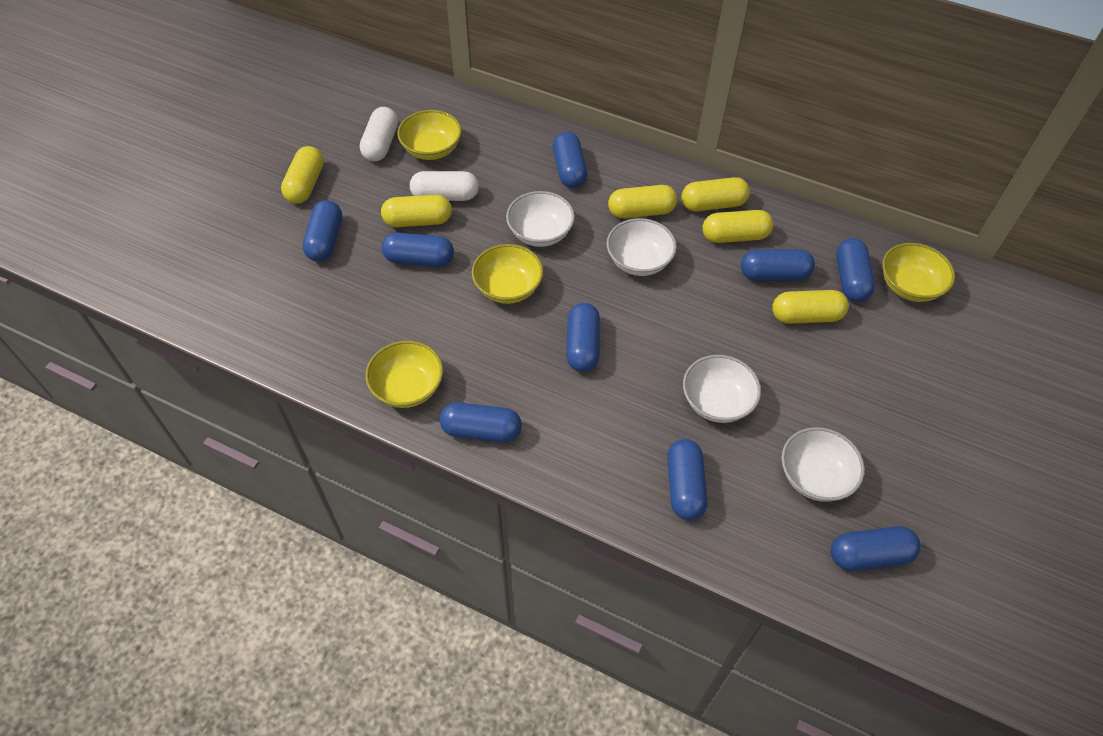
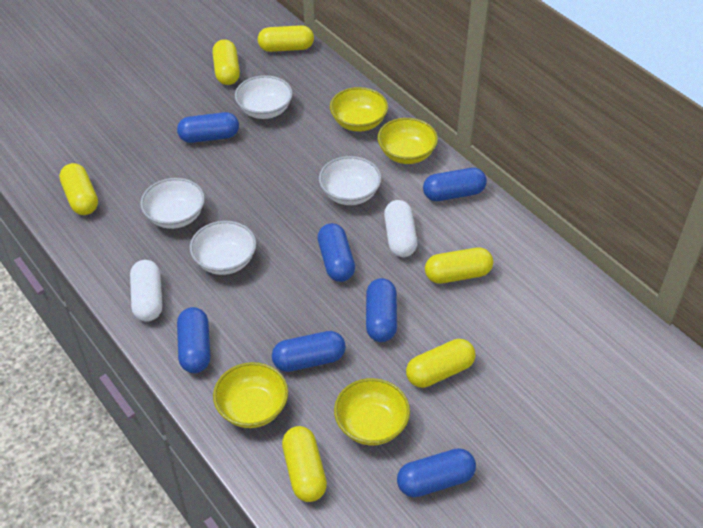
blue capsule: [302,200,342,262] [381,233,454,267] [440,402,522,443] [553,132,588,188] [566,303,600,372] [667,439,708,520] [741,249,815,281] [831,526,921,571] [836,238,875,302] = 9 -> [177,112,239,143] [177,307,211,373] [272,331,346,372] [317,223,355,282] [366,278,397,342] [397,448,476,497] [423,168,487,201] = 7

